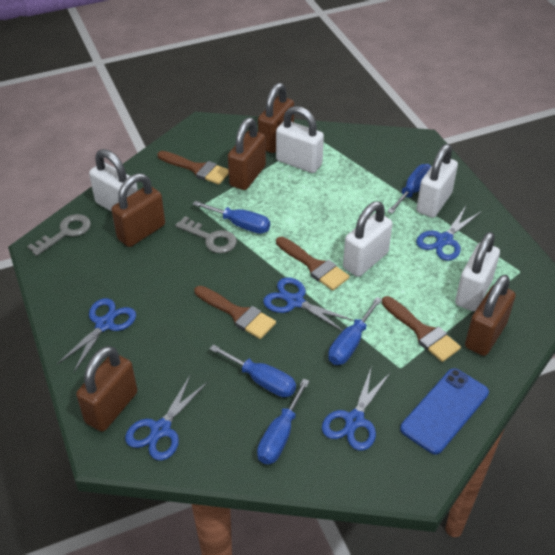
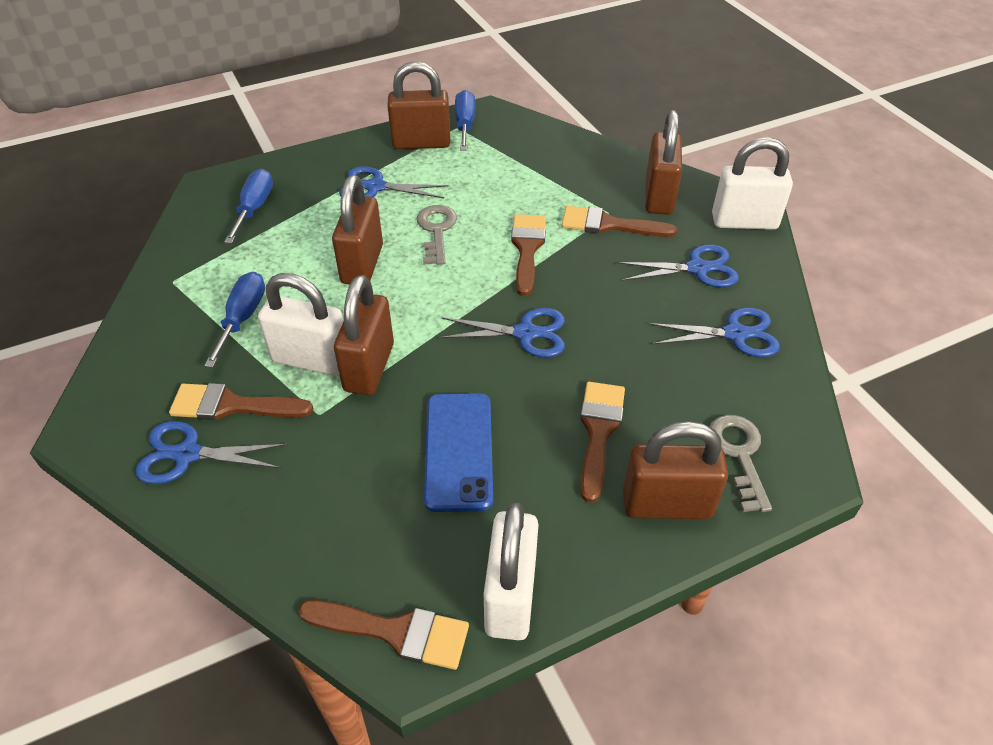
blue screwdriver: [193,201,270,234] [209,344,296,397] [257,379,309,464] [328,297,382,365] [387,164,432,214] = 5 -> [204,272,265,368] [224,169,273,243] [455,90,475,151] = 3
brown brush: [157,151,229,185] [195,286,276,339] [276,237,350,291] [382,296,461,362] = 4 -> [169,383,313,420] [298,600,469,670] [511,214,546,296] [562,206,677,237] [580,382,625,503] = 5
white padlock: [89,149,138,212] [276,106,324,173] [343,201,392,277] [416,144,458,218] [455,232,500,311] = 5 -> [258,273,344,376] [484,503,538,640] [712,137,793,230] = 3

